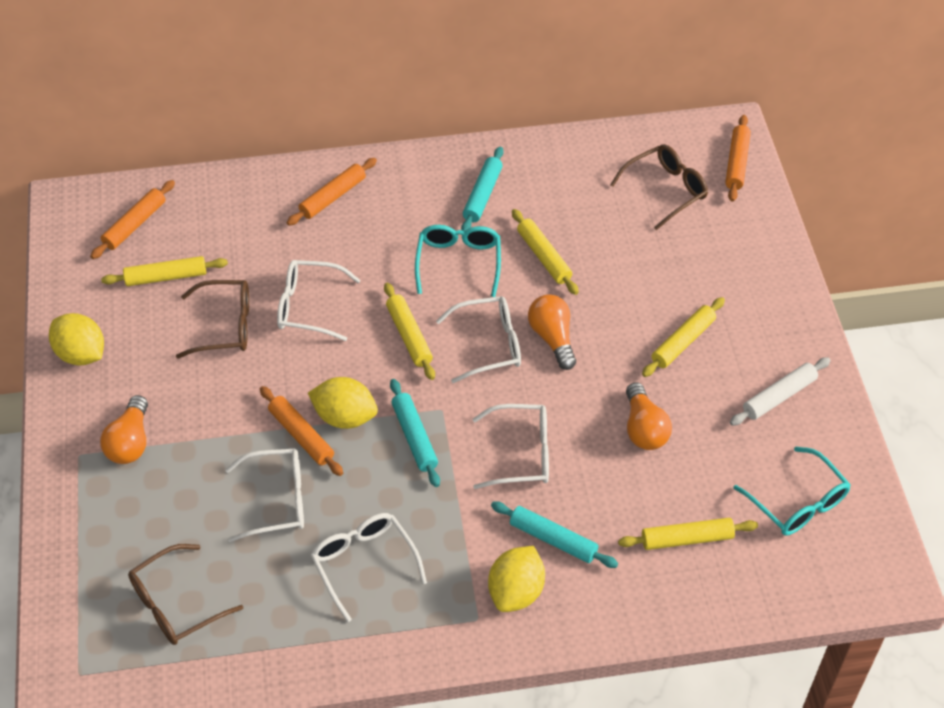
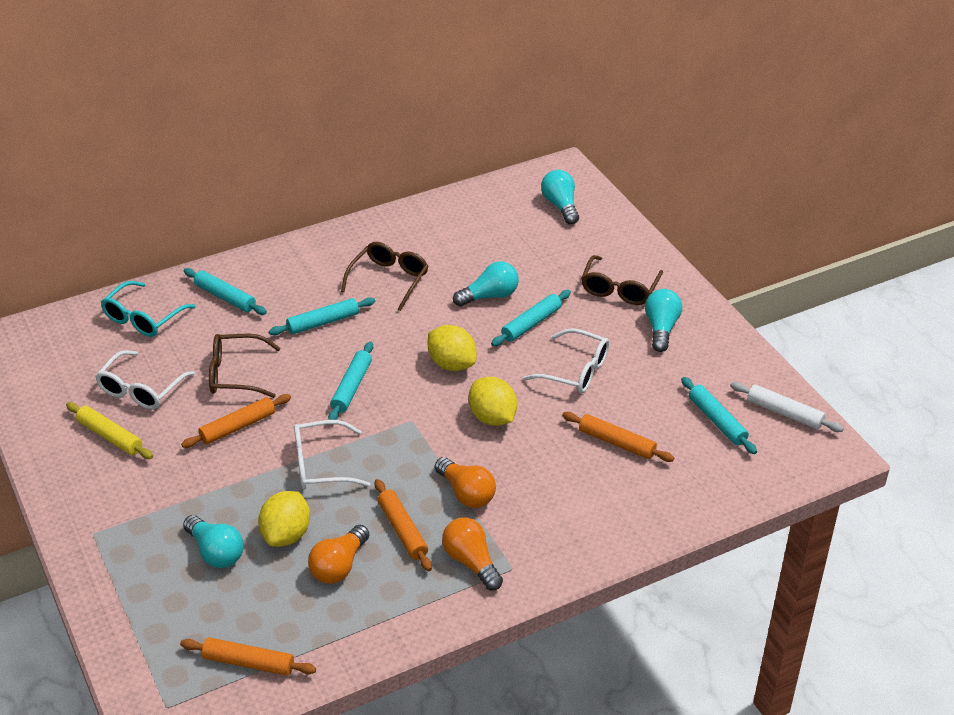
turquoise glasses: [415,225,501,297] [733,447,851,536] = 2 -> [101,281,196,337] = 1
turquoise light bulb: none = 0 -> [183,515,244,568] [453,261,519,307] [541,170,579,224] [645,289,682,352] = 4
turquoise rolling pin: [390,379,440,487] [461,147,504,231] [491,501,618,568] = 3 -> [184,268,267,315] [269,297,375,335] [328,341,373,420] [491,290,571,346] [681,377,757,454] = 5
white glasses: [225,449,304,542] [277,260,361,341] [311,513,427,622] [436,296,521,383] [472,404,549,489] = 5 -> [95,350,195,409] [294,420,371,489] [523,328,609,393] = 3
yellow rolling pin: [101,256,228,286] [384,283,435,380] [512,209,579,295] [618,518,758,550] [642,297,725,377] = 5 -> [66,402,153,459] = 1

